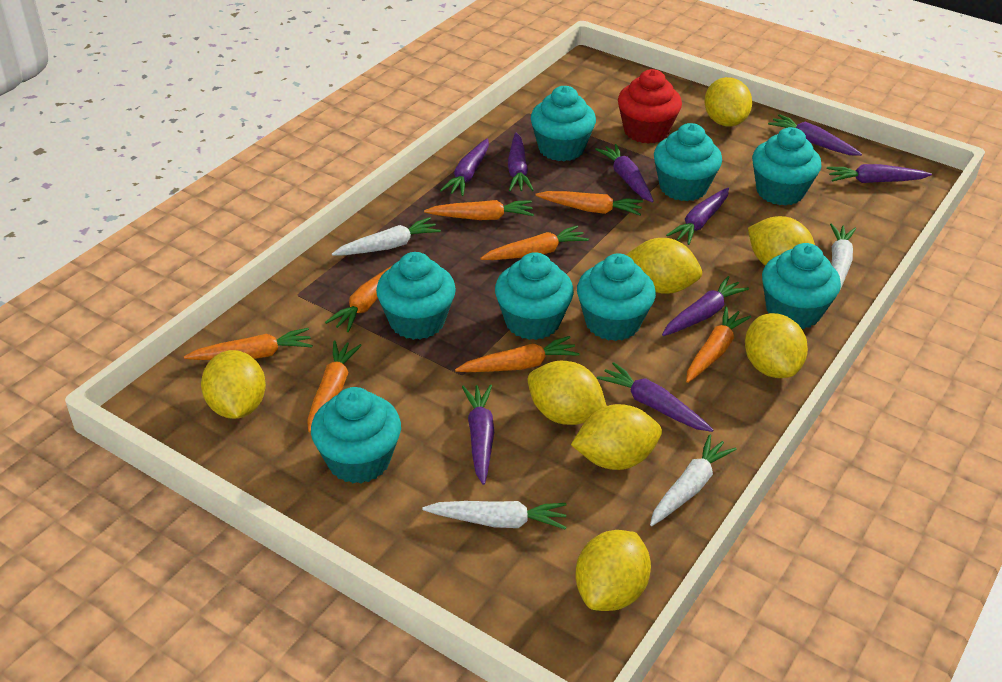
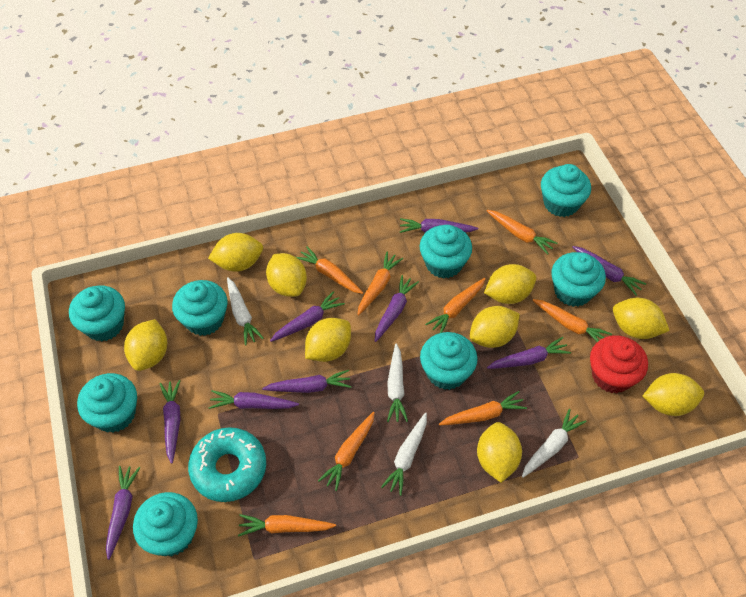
turquoise donut: none = 0 -> [188,427,266,502] = 1
yellow lemon: [201,350,266,419] [528,361,607,425] [571,404,662,470] [575,530,651,611] [626,238,702,294] [705,77,752,127] [745,313,808,378] [748,216,815,266] = 8 -> [124,319,167,371] [208,233,263,272] [266,253,307,297] [305,318,351,362] [470,306,520,348] [477,422,522,483] [484,264,536,304] [613,298,670,339] [643,373,704,416] = 9

